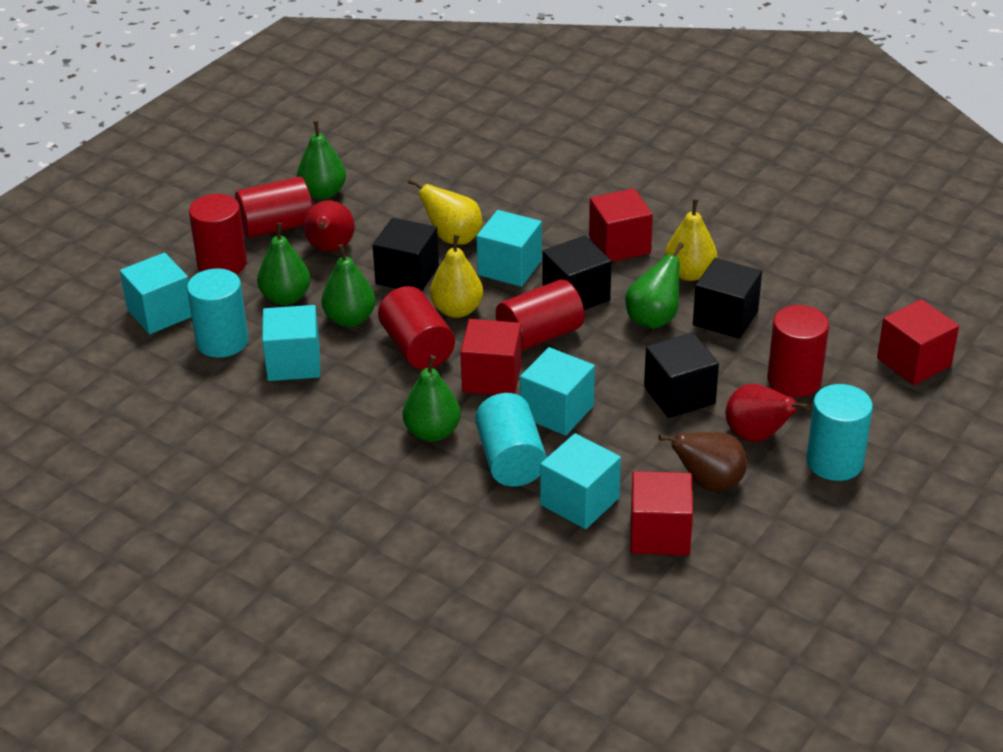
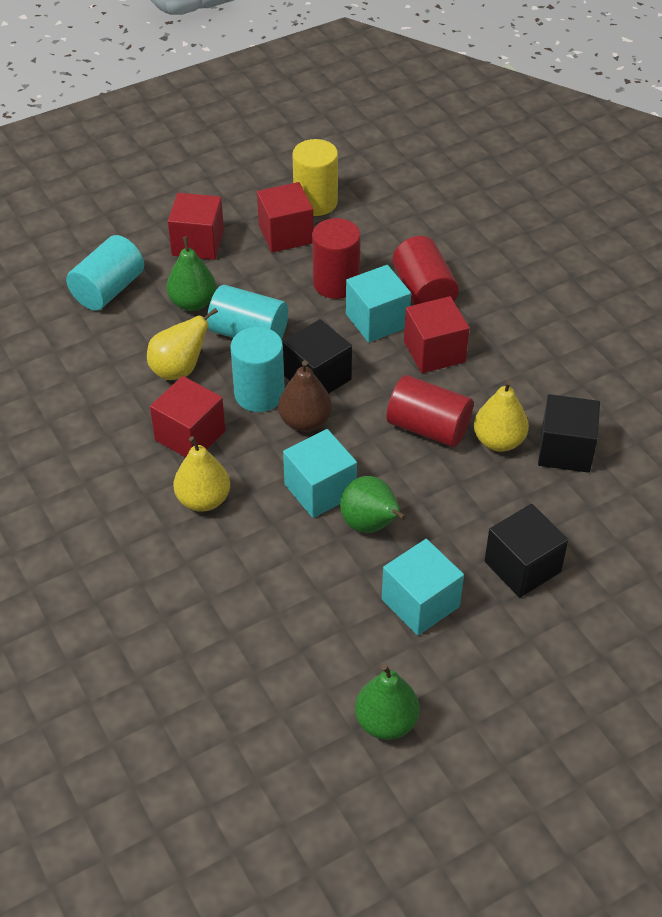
black cube: [373,218,439,291] [542,236,611,310] [644,332,719,418] [693,258,762,339] = 4 -> [282,319,352,394] [484,504,568,598] [538,394,600,473] = 3
green pear: [257,223,310,305] [297,121,346,199] [321,244,375,327] [403,355,461,442] [625,243,684,329] = 5 -> [166,236,216,311] [340,476,406,533] [355,664,419,740] = 3
red cylinder: [189,194,247,274] [235,177,312,238] [378,286,455,370] [496,279,584,351] [767,305,829,397] = 5 -> [312,218,361,299] [387,375,473,447] [393,236,459,305] = 3
red pear: [303,201,355,252] [725,384,809,442] = 2 -> none = 0
turquoise cube: [120,253,191,334] [262,305,320,381] [476,210,542,287] [520,347,595,436] [540,433,621,529] = 5 -> [283,429,357,518] [346,265,411,342] [382,539,464,635] = 3
yellow cylinder: none = 0 -> [292,139,338,216] = 1

